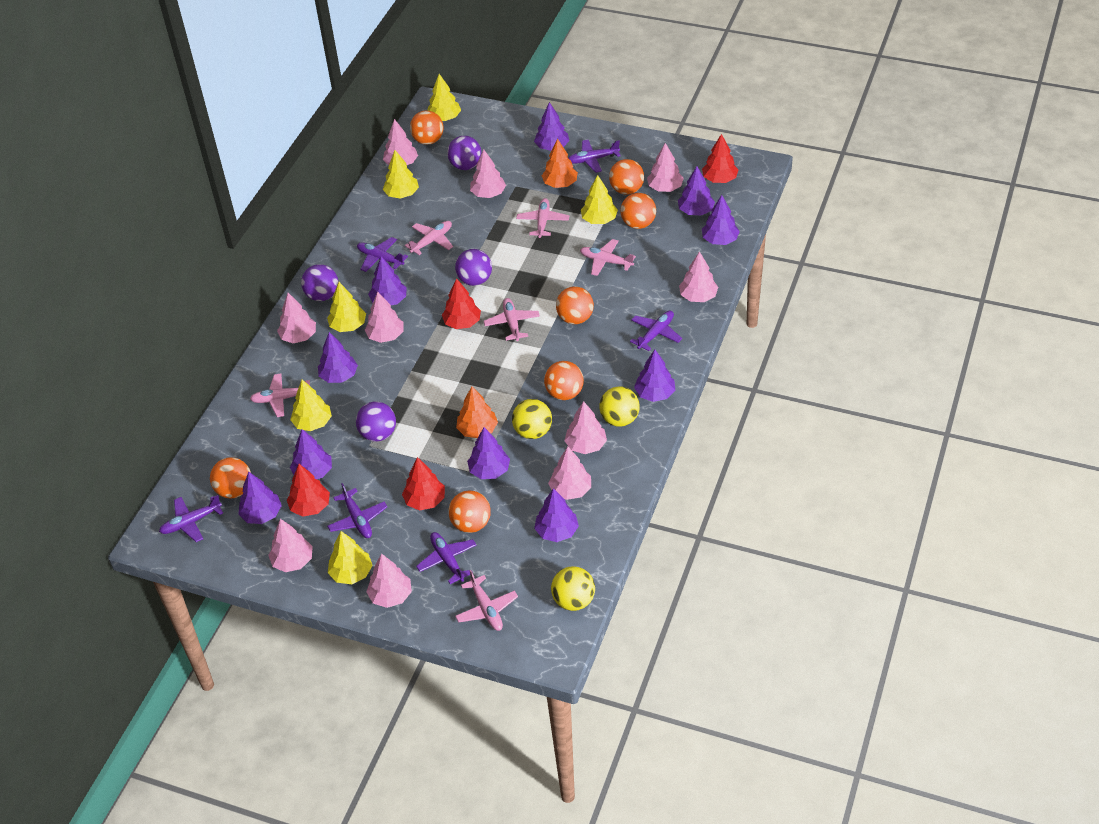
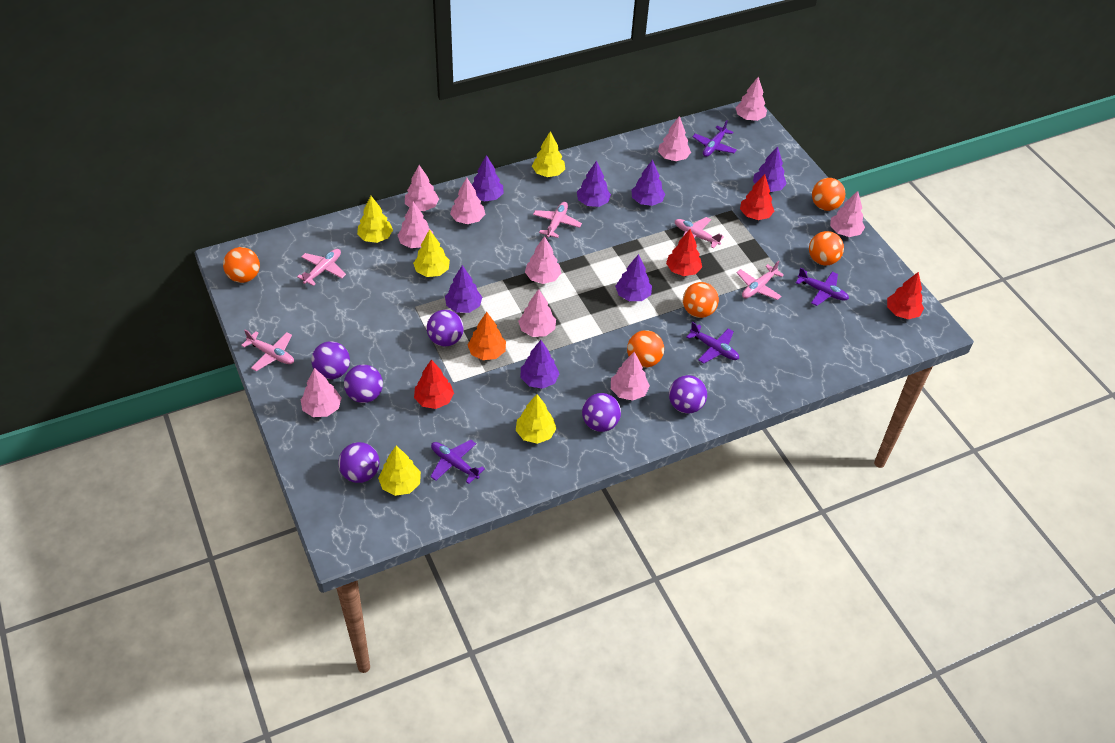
orange ball: [210,457,251,498] [410,111,443,145] [449,491,491,533] [544,361,584,400] [556,287,594,324] [609,159,644,195] [620,193,656,229] = 7 -> [223,247,260,283] [627,330,664,368] [683,282,719,318] [809,231,844,265] [812,178,846,211] = 5
orange tree: [456,386,498,438] [542,139,578,188] = 2 -> [468,312,506,360] = 1
pink plane: [250,374,310,417] [405,221,453,255] [455,570,518,631] [484,298,540,341] [516,198,569,238] [580,239,636,276] = 6 -> [241,330,294,371] [297,249,346,286] [533,202,582,238] [675,217,724,248] [737,261,784,300] = 5
purple ball: [301,264,338,301] [356,401,396,442] [447,136,482,170] [455,249,492,286] = 4 -> [311,341,350,379] [338,442,380,483] [344,364,383,403] [427,310,464,347] [582,393,621,432] [669,375,707,414] = 6
purple plane: [159,495,223,542] [327,483,387,538] [357,237,408,272] [416,532,477,584] [568,140,621,173] [630,311,682,351] = 6 -> [430,440,485,484] [687,322,739,364] [692,120,737,157] [796,267,849,306] = 4
purple tree: [238,472,282,524] [290,429,332,479] [318,332,358,383] [368,256,407,305] [467,427,510,479] [534,102,569,151] [534,488,579,542] [634,350,675,402] [678,166,715,216] [702,195,740,245] = 10 -> [445,265,482,313] [472,155,504,202] [520,340,560,389] [577,161,611,207] [615,254,652,301] [631,159,665,206] [753,146,787,192] = 7
yellow ball: [512,399,552,439] [551,566,595,611] [600,387,640,427] = 3 -> none = 0
yellow tree: [290,379,332,431] [327,282,366,332] [328,531,372,584] [383,150,419,199] [427,74,461,121] [581,175,618,224] = 6 -> [357,196,393,243] [378,446,421,496] [413,229,450,277] [516,394,556,444] [532,131,565,177] = 5

